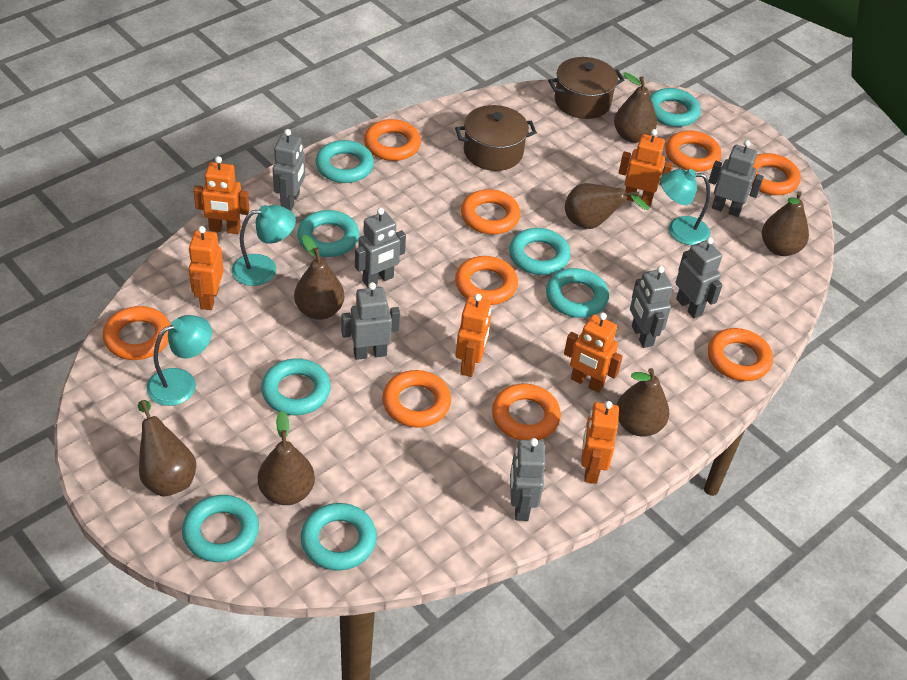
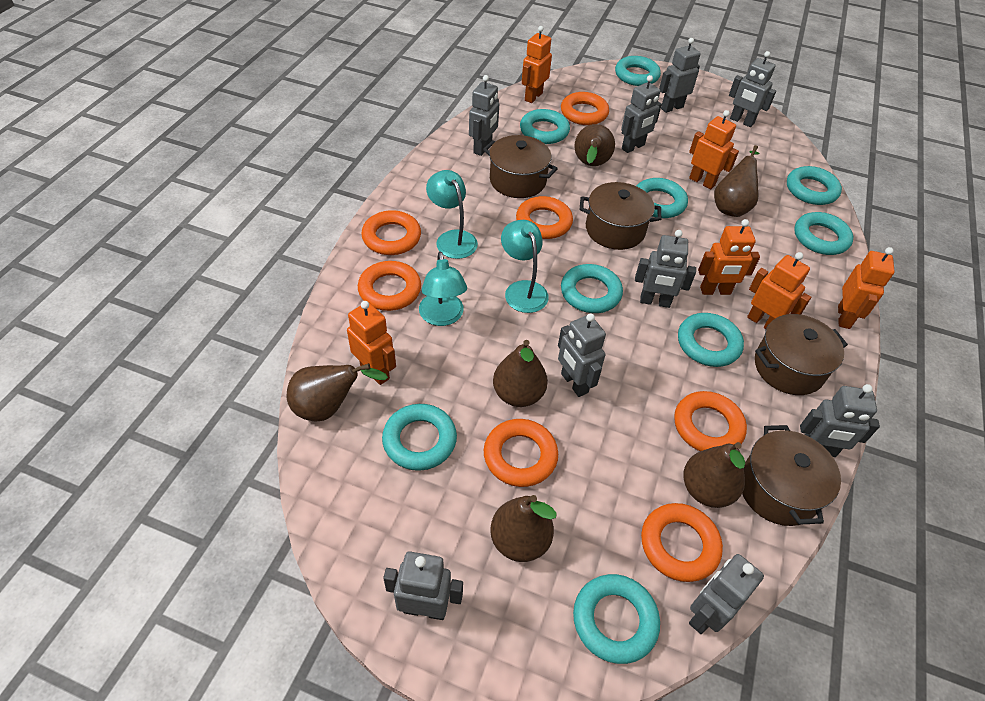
brown pear: [138,400,196,497] [258,411,315,505] [294,235,344,320] [565,183,649,229] [614,72,657,143] [617,368,669,437] [762,191,809,256] = 7 -> [286,364,388,422] [490,495,557,562] [493,340,548,407] [574,124,615,166] [684,442,745,508] [714,145,759,217] = 6
brown pot: [455,105,537,171] [548,57,624,119] = 2 -> [483,135,558,198] [580,182,661,250] [742,425,841,526] [755,314,848,395] = 4
grey robot: [273,129,305,211] [341,282,400,360] [355,208,406,288] [510,438,546,521] [630,266,673,348] [676,237,723,318] [709,140,764,217] = 7 -> [383,551,463,620] [469,75,499,156] [558,313,606,397] [621,75,662,153] [635,230,696,308] [659,38,701,113] [689,554,764,634] [729,51,776,127] [800,384,880,457] = 9
orange ring: [103,306,171,360] [364,119,421,161] [382,370,451,427] [455,256,518,305] [461,189,521,234] [492,384,561,440] [666,130,721,172] [708,328,773,381] [752,153,801,195] = 9 -> [358,261,421,311] [361,210,421,255] [484,419,558,487] [516,196,573,239] [561,92,609,125] [641,503,723,582] [674,391,747,451] = 7
turquoise ring: [182,495,259,562] [261,358,331,415] [297,210,359,257] [301,503,377,571] [315,140,374,183] [509,228,571,275] [546,268,609,318] [650,88,701,127] = 8 -> [382,404,457,471] [520,109,570,144] [561,264,623,313] [573,574,660,664] [615,56,661,86] [637,178,688,218] [678,313,744,367] [787,166,842,205] [794,212,853,255] = 9

